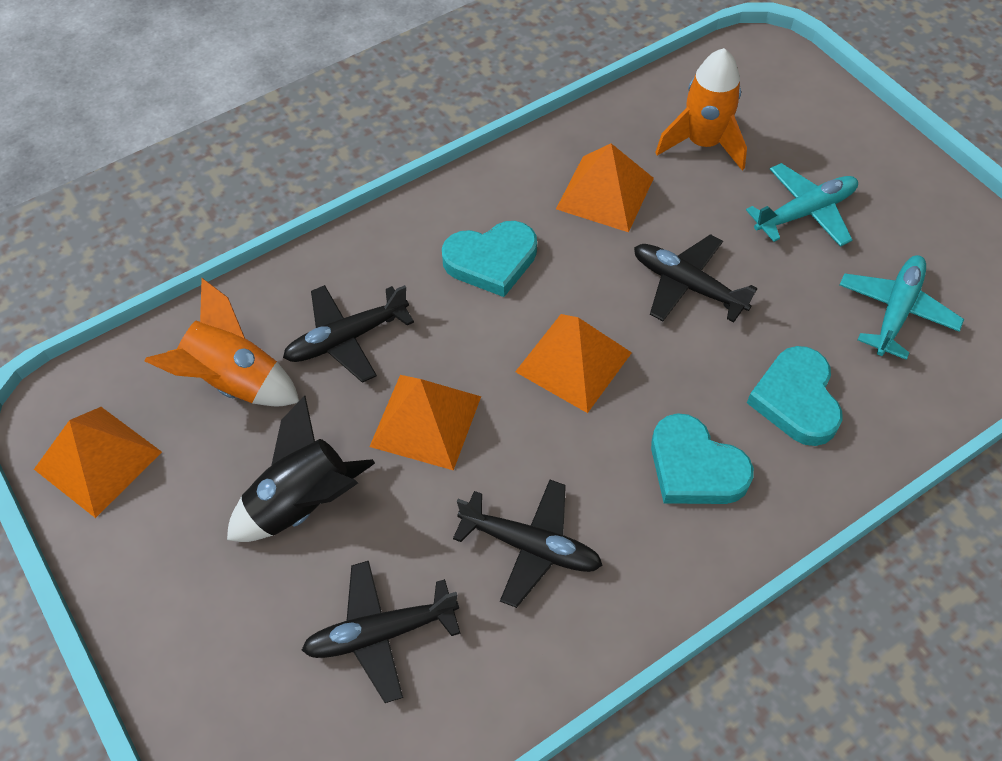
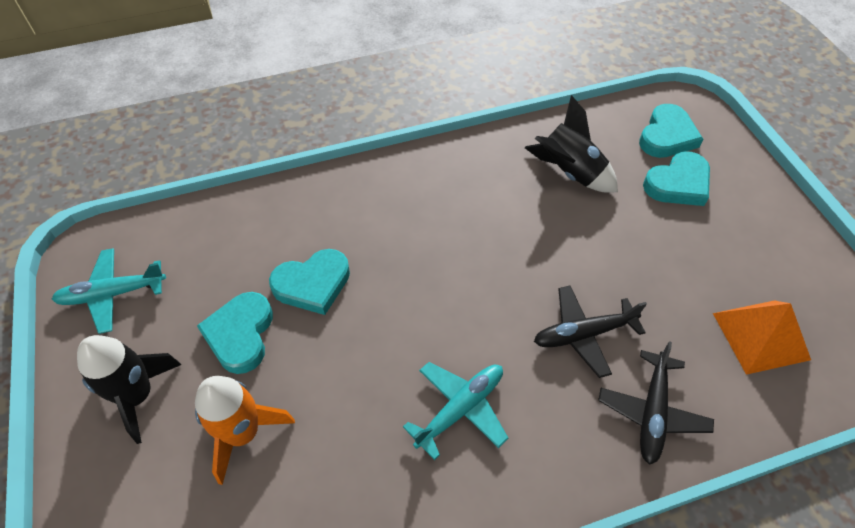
black plane: [283,285,414,383] [302,561,460,703] [453,480,603,608] [634,234,758,322] = 4 -> [534,286,647,378] [598,341,714,465] = 2
black rocket: [227,396,375,542] = 1 -> [77,335,181,444] [525,95,618,193] = 2
orange pyramid: [34,407,162,518] [370,375,481,471] [515,314,632,413] [556,143,654,232] = 4 -> [713,300,811,375] = 1
orange rocket: [145,278,299,407] [655,48,747,170] = 2 -> [195,376,295,485] = 1
turquoise heart: [442,221,537,297] [651,413,754,504] [747,346,842,446] = 3 -> [197,292,273,374] [269,249,350,315] [639,104,703,158] [643,152,710,206] = 4

